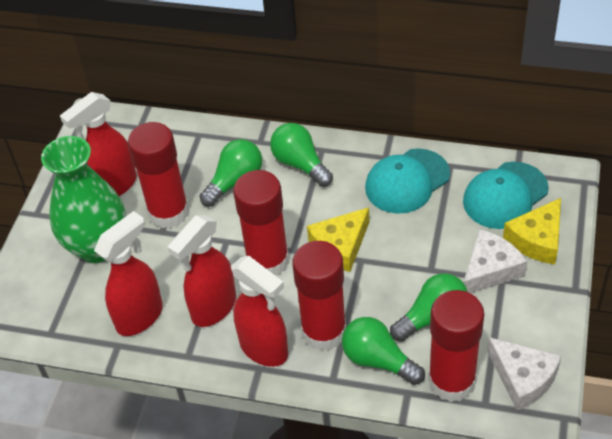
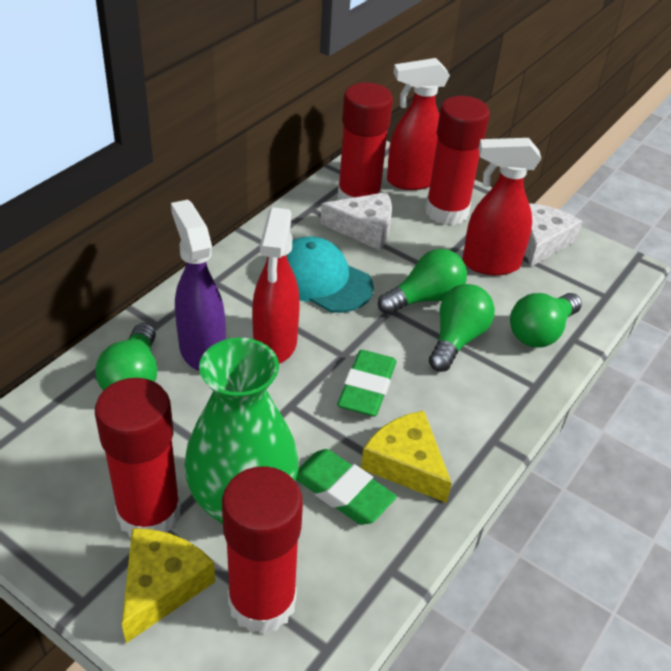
green eraser: none = 0 -> [296,449,397,525] [337,350,397,417] = 2
purple spray bottle: none = 0 -> [171,200,226,371] = 1
red spray bottle: [60,92,137,196] [94,211,163,336] [168,215,236,327] [231,256,288,367] = 4 -> [252,207,300,364] [387,58,450,190] [462,138,541,276] = 3
turquoise cap: [365,148,450,214] [463,162,549,229] = 2 -> [286,236,374,313] = 1

